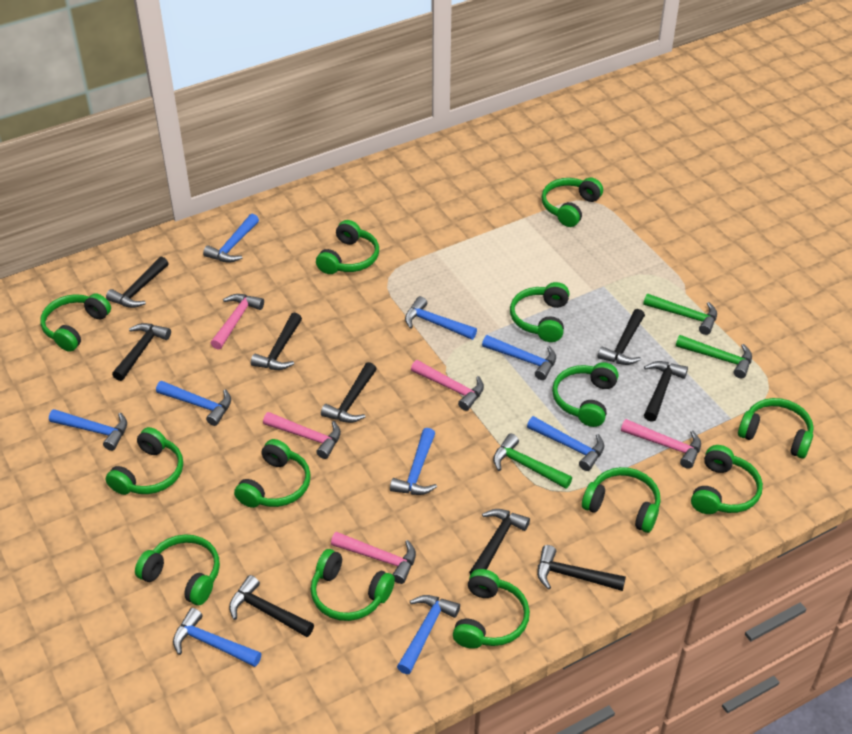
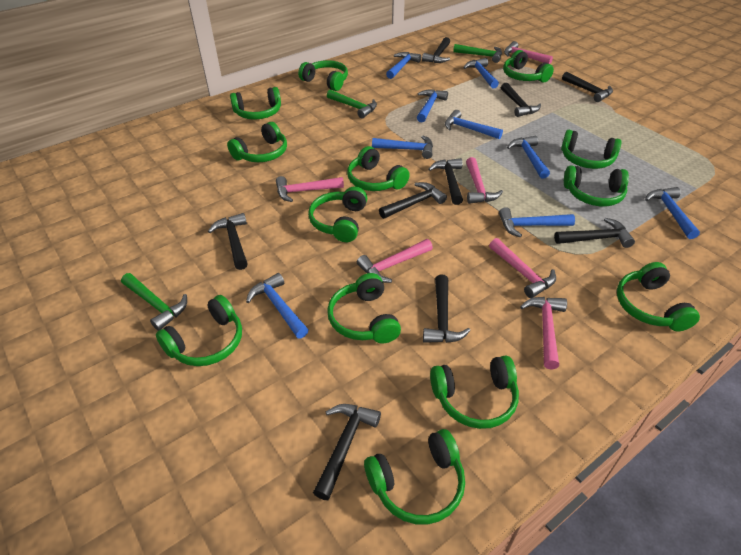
pink hammer: [211,294,264,350] [263,412,341,459] [331,532,416,584] [411,360,484,411] [621,419,701,469] = 5 -> [276,176,344,202] [357,239,433,283] [466,157,503,204] [489,238,556,298] [504,41,553,64] [520,297,567,370] = 6

